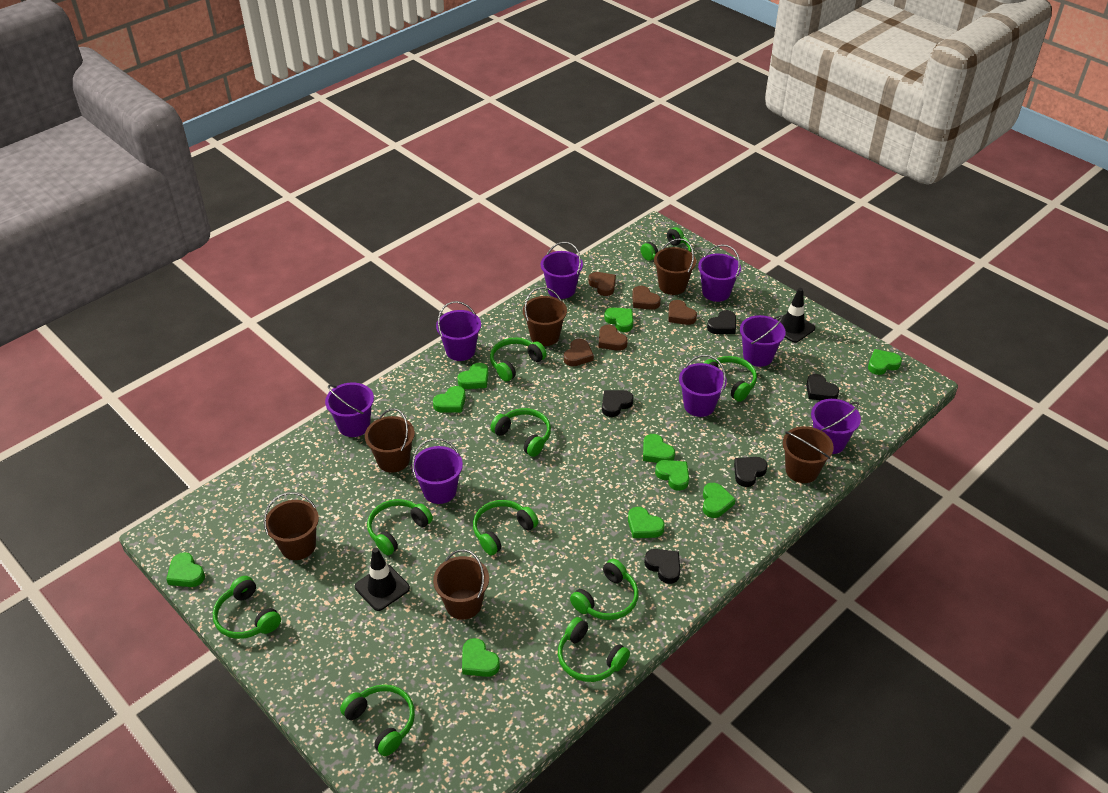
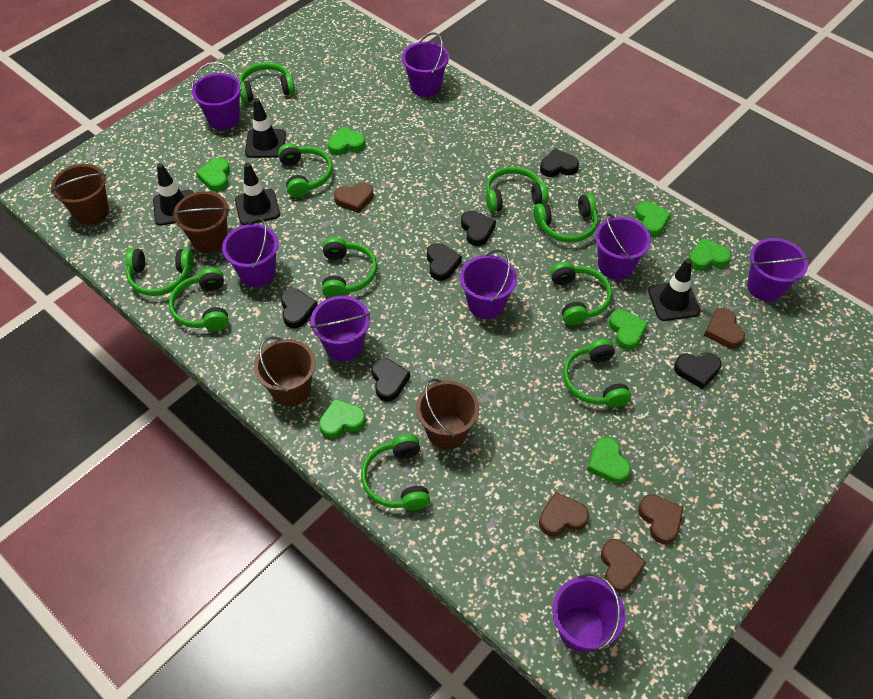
black heart: [602,390,634,417] [644,549,680,584] [707,310,736,334] [734,457,768,487] [806,374,839,400] = 5 -> [281,289,318,328] [371,358,410,401] [427,243,462,281] [461,210,496,246] [540,148,579,177] [674,352,721,389] = 6
black traffic cone: [355,548,410,611] [778,288,815,343] = 2 -> [153,163,193,226] [235,163,280,225] [245,98,286,158] [648,258,701,321] = 4
brown bucket: [264,492,319,560] [365,408,415,473] [433,549,489,620] [523,287,567,346] [654,238,696,295] [783,426,834,483] = 6 -> [51,164,109,225] [172,191,230,253] [254,336,316,406] [416,379,479,450] = 4
green heart: [166,552,205,587] [433,386,466,413] [457,363,488,389] [462,638,500,677] [604,307,633,332] [628,507,665,538] [643,434,675,463] [655,460,689,491] [703,483,736,518] [868,349,902,375] = 10 -> [196,158,230,192] [319,399,366,439] [328,127,365,155] [587,437,631,484] [609,309,648,350] [635,201,672,237] [689,238,731,271] = 7

